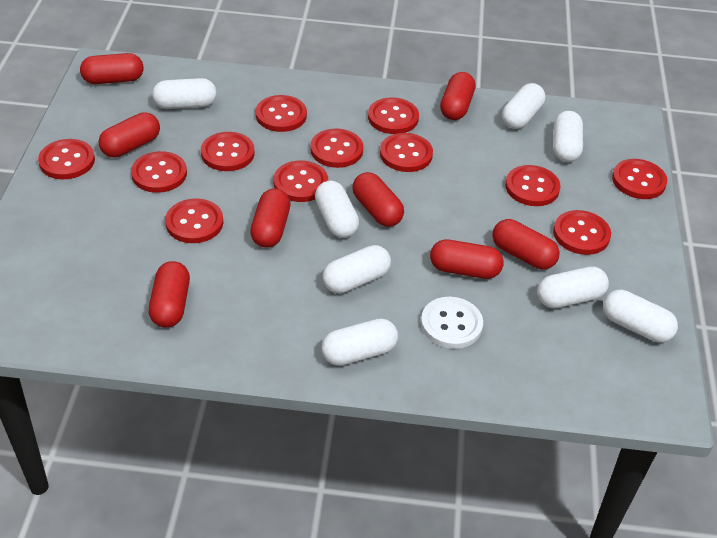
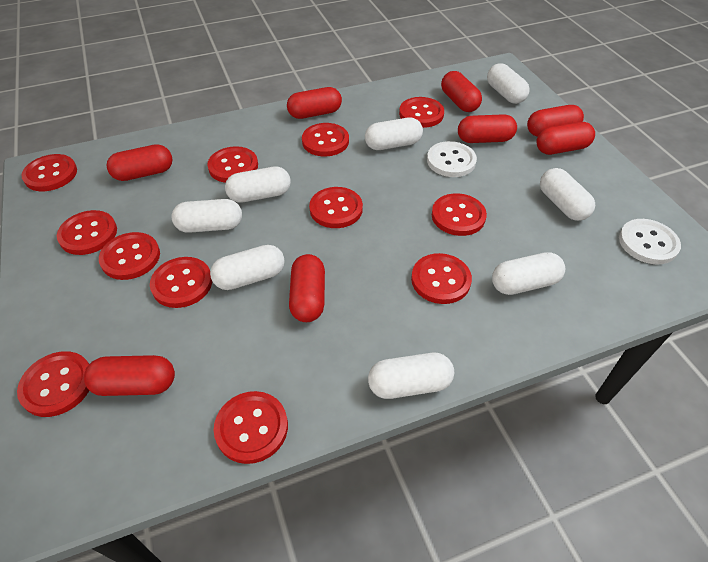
white button: [421,297,483,349] = 1 -> [427,141,477,177] [619,219,681,264] = 2

